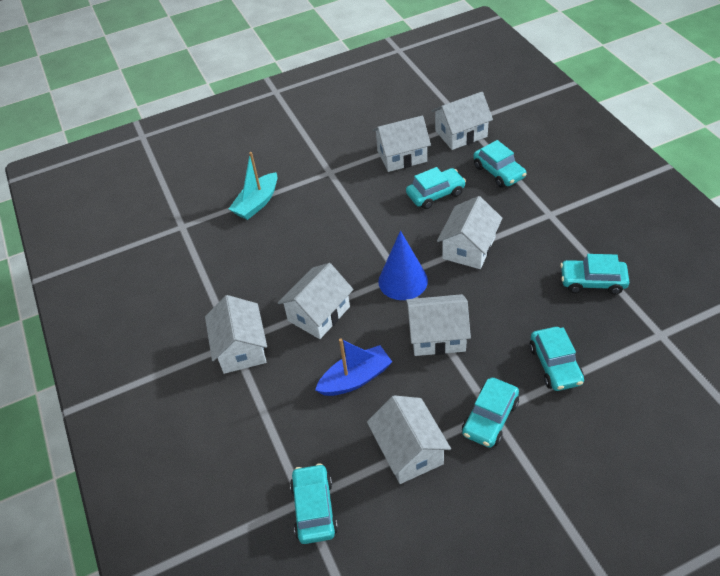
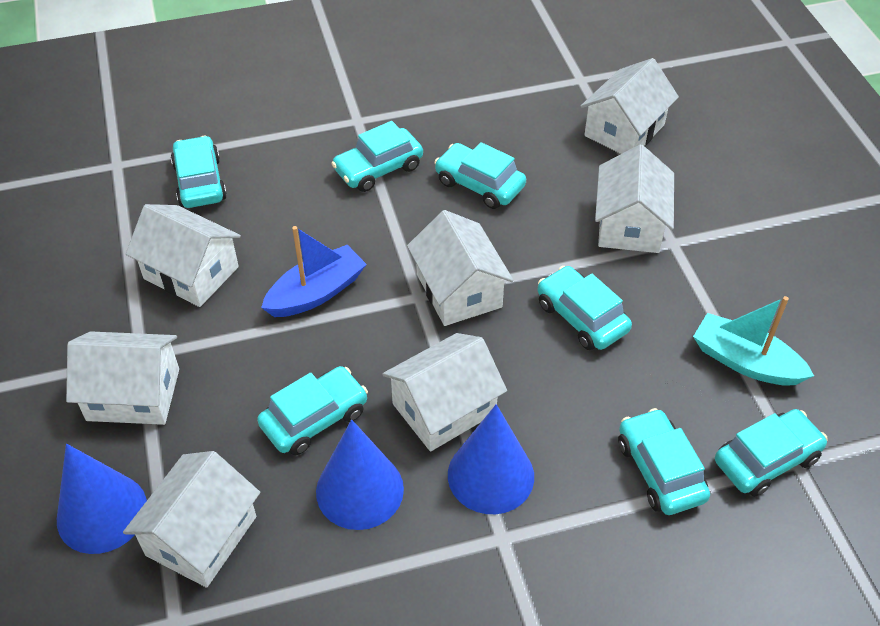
blue cone: [378,231,428,300] = 1 -> [57,444,147,554] [316,420,404,530] [448,404,534,514] = 3
turquoise car: [290,463,338,544] [406,167,466,209] [462,378,519,448] [473,140,527,188] [529,327,584,391] [560,254,629,295] = 6 -> [171,135,227,208] [257,366,368,455] [331,121,423,192] [434,142,526,209] [538,266,632,350] [618,408,710,515] [715,409,828,497] = 7

